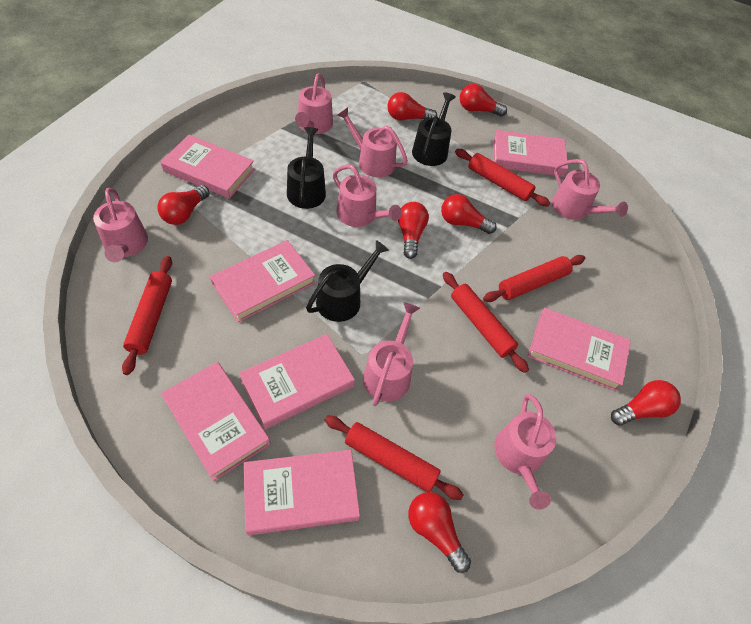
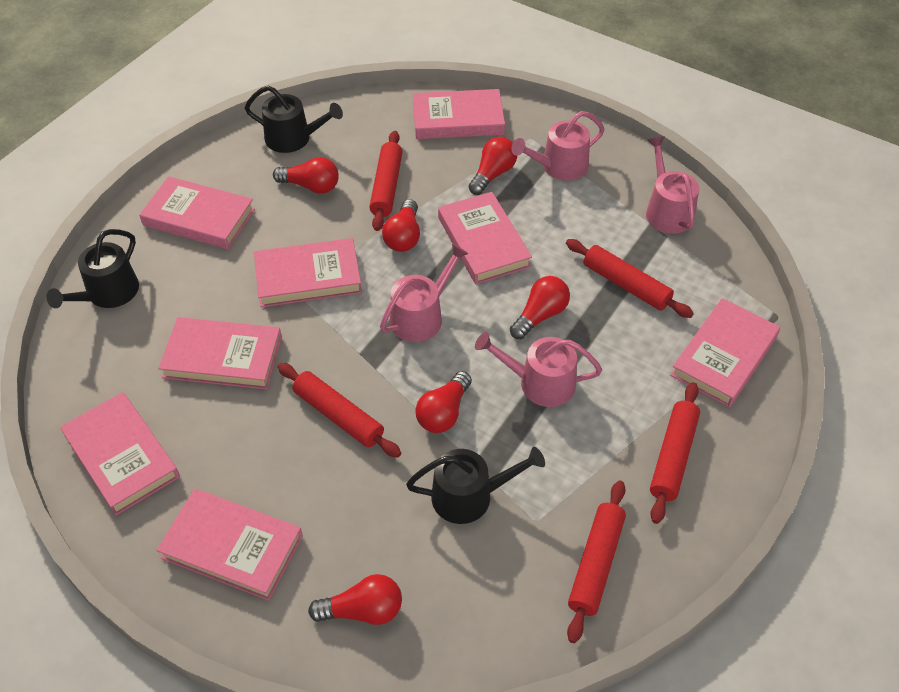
pink book: [161,135,255,199] [161,362,270,481] [210,240,315,322] [239,334,355,429] [244,450,360,535] [493,130,568,177] [528,308,631,391] = 7 -> [60,392,180,516] [139,176,255,249] [156,489,303,601] [158,317,282,389] [254,238,362,307] [413,89,505,139] [438,192,532,284] [670,298,780,407] = 8
pink watering can: [93,188,148,262] [295,73,333,134] [333,164,402,227] [337,107,408,177] [363,302,420,406] [494,394,556,509] [552,159,628,220] = 7 -> [380,244,469,342] [475,332,602,407] [511,111,604,181] [646,136,699,234] = 4
red light bulb: [157,185,210,225] [387,92,437,120] [398,202,429,259] [408,492,471,573] [441,194,497,234] [460,84,507,117] [611,380,681,426] = 7 -> [273,157,339,194] [308,574,402,625] [382,199,420,252] [415,371,472,433] [469,137,517,195] [510,276,570,339] = 6

